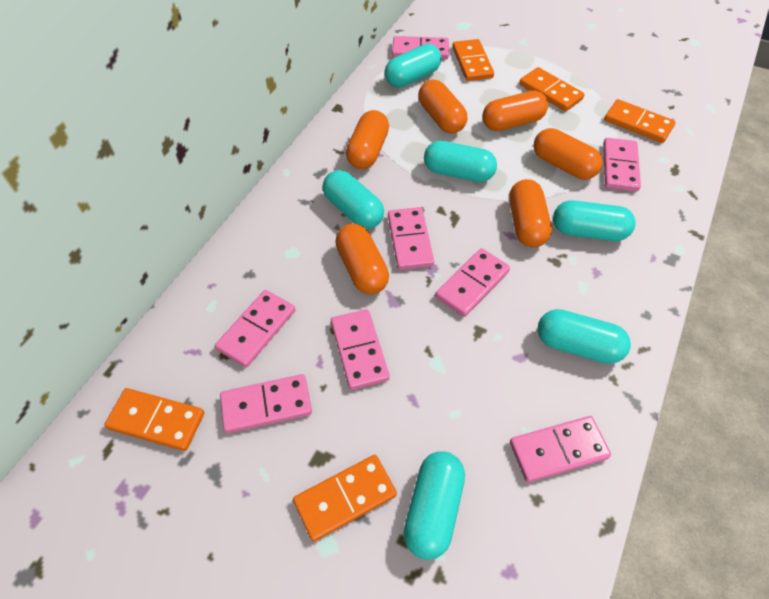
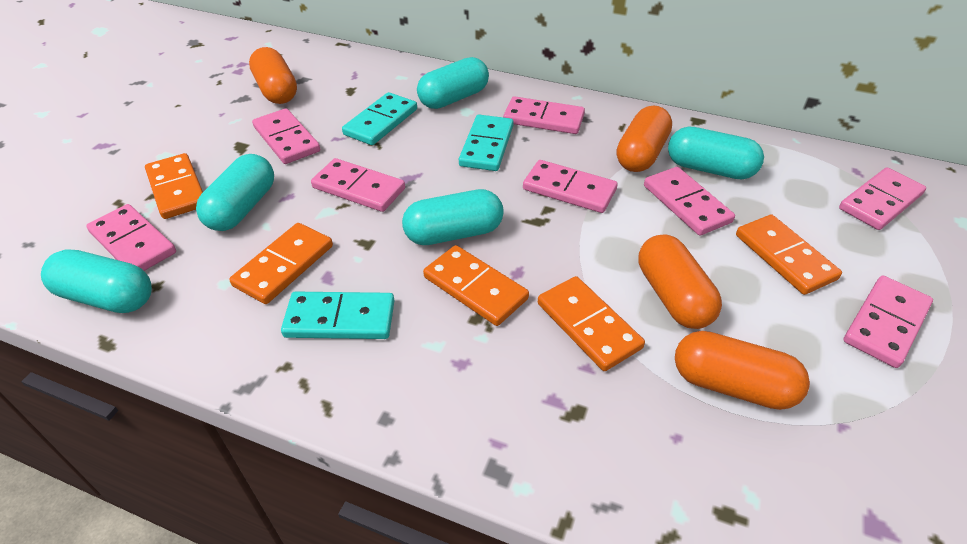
orange capsule: [335,224,389,294] [346,110,389,169] [418,79,467,134] [483,91,548,131] [509,179,552,248] [533,128,603,180] = 6 -> [249,47,297,104] [617,106,672,172] [638,234,722,329] [675,331,810,410] = 4
turquoise capsule: [323,170,384,229] [385,44,441,88] [404,451,465,560] [424,141,497,182] [537,309,631,364] [553,200,636,241] = 6 -> [41,249,152,313] [196,154,274,231] [402,189,504,245] [417,57,489,109] [668,127,764,179] = 5
turquoise domino: none = 0 -> [281,292,395,339] [342,92,417,145] [459,115,514,171] = 3

